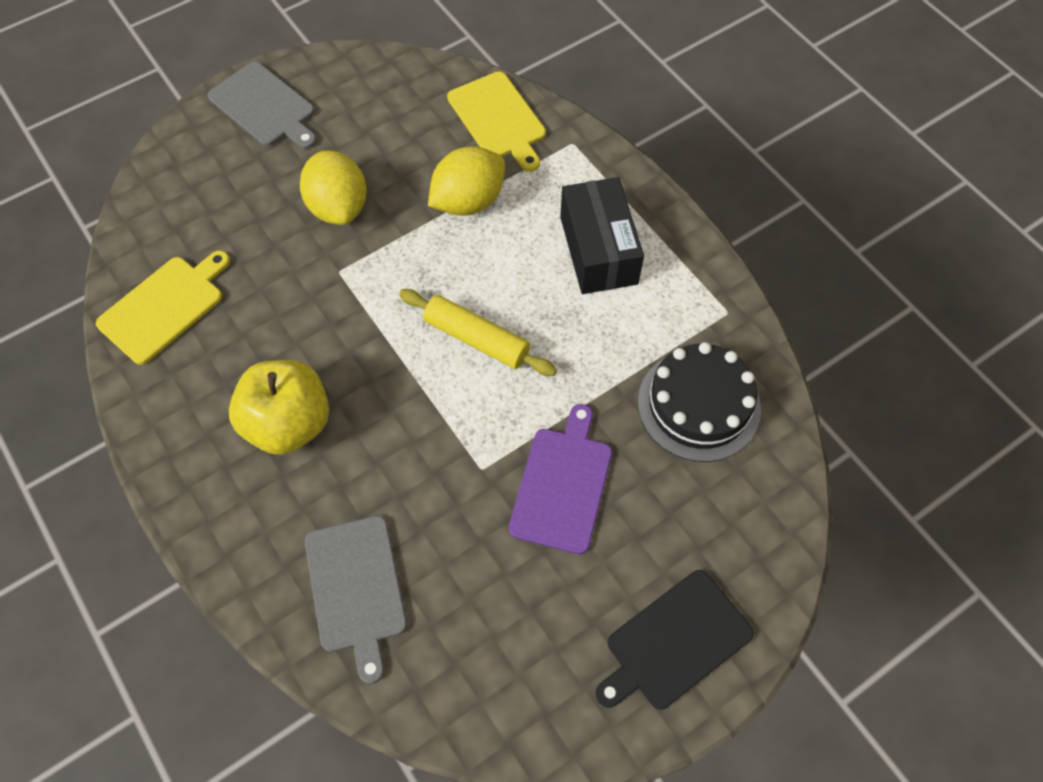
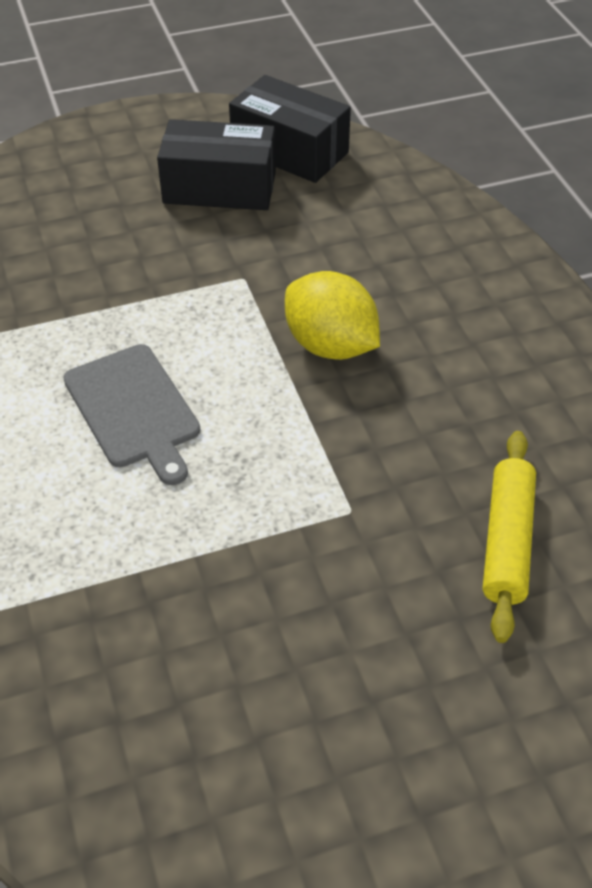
black box: [560,177,644,294] = 1 -> [157,119,276,210] [229,75,351,183] = 2
black cake: [638,342,761,462] = 1 -> none = 0
black cutting board: [596,570,754,710] = 1 -> none = 0
grey cutting board: [207,62,317,149] [305,516,407,684] = 2 -> [63,344,200,485] = 1
purple cutting board: [509,404,612,554] = 1 -> none = 0
yellow apple: [229,360,329,455] = 1 -> none = 0
yellow cutting board: [96,251,230,365] [447,72,546,172] = 2 -> none = 0
yellow lemon: [300,151,367,225] [428,147,505,216] = 2 -> [285,271,380,360] = 1

